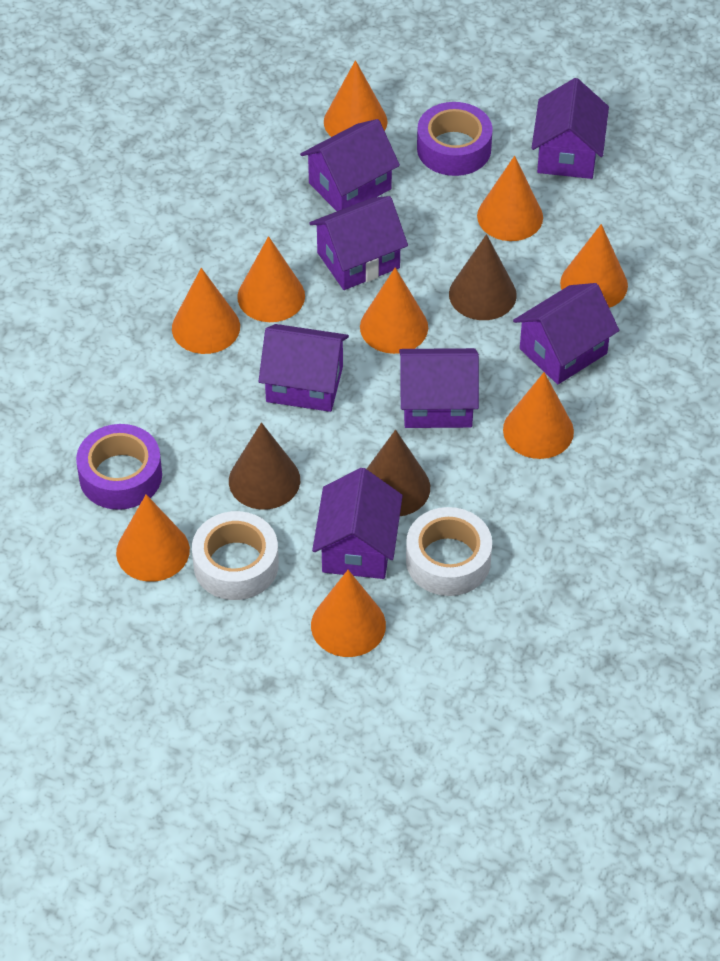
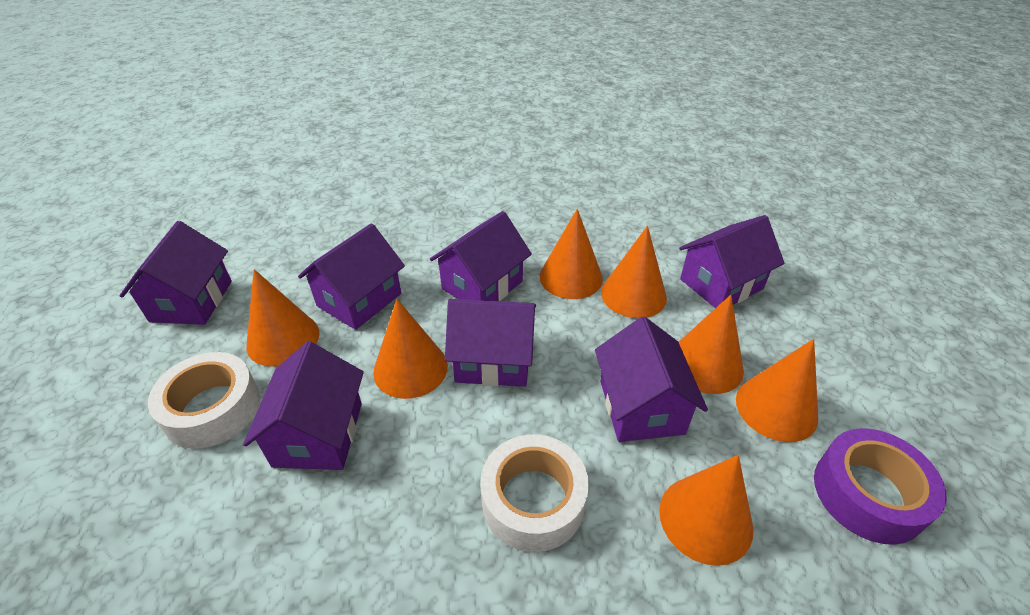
brown cone: [229,422,300,510] [367,430,430,516] [449,234,517,320] = 3 -> none = 0
orange cone: [116,494,190,582] [172,268,240,354] [237,236,305,322] [311,570,386,657] [324,60,388,137] [360,267,428,354] [477,156,543,241] [503,372,574,459] [560,224,628,308] = 9 -> [246,269,319,367] [373,299,448,399] [540,209,603,299] [601,226,667,318] [659,455,753,566] [679,295,744,394] [736,339,818,442] = 7
purple tape: [76,424,162,510] [417,102,493,176] = 2 -> [814,428,947,545] = 1

